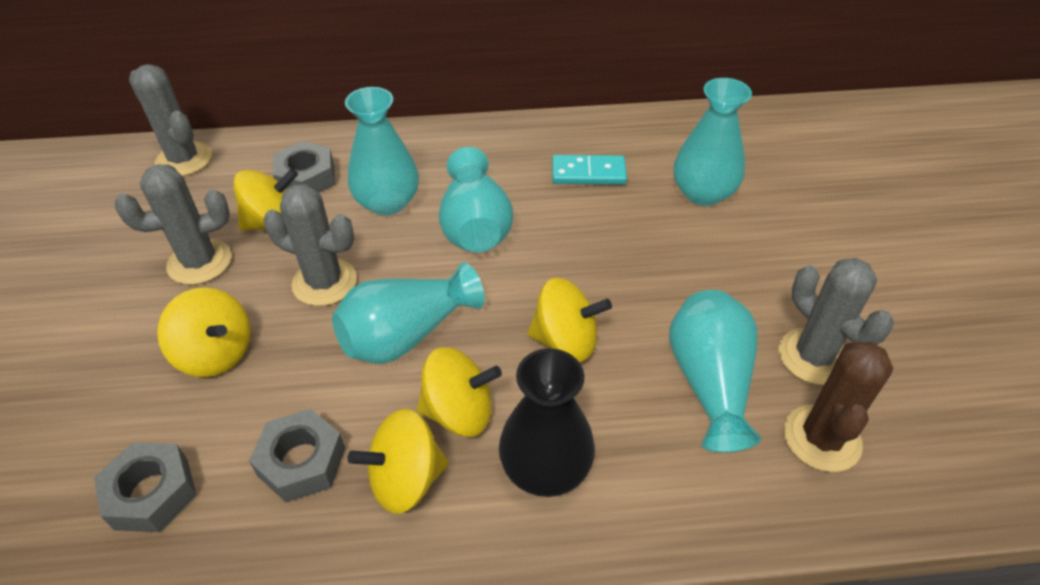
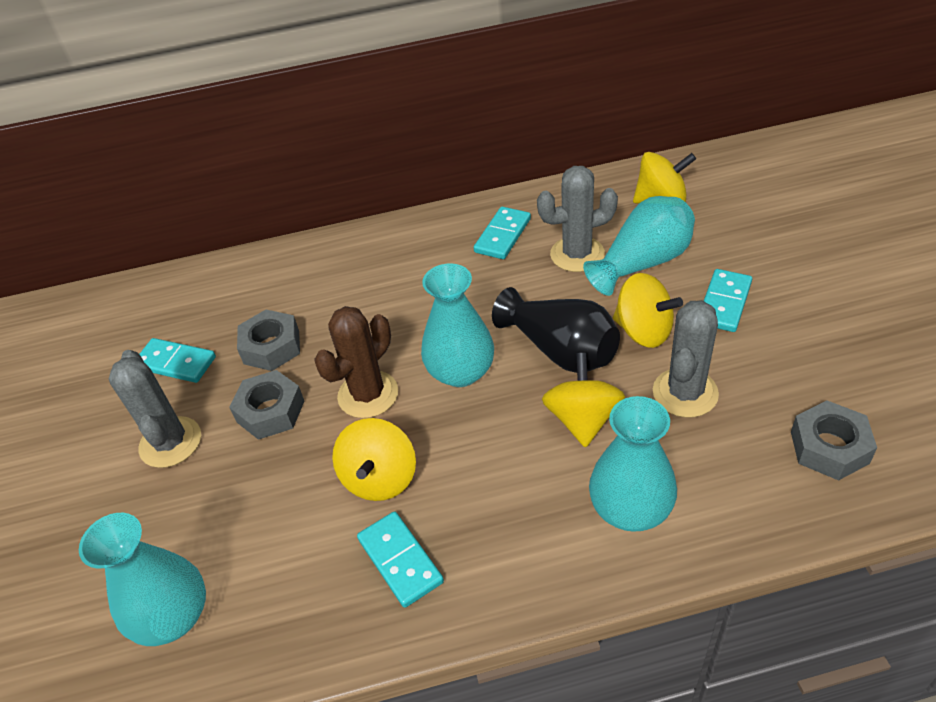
grey cactus: [115,164,231,285] [129,64,212,176] [263,184,357,306] [778,258,894,385] = 4 -> [109,350,201,468] [537,166,618,272] [653,300,719,418] = 3
turquoise domino: [552,155,627,185] = 1 -> [140,338,216,383] [357,511,444,608] [474,207,531,259] [704,269,752,332] = 4
turquoise vase: [332,262,485,364] [345,87,419,216] [439,147,513,252] [669,290,761,452] [674,78,752,206] = 5 -> [79,513,206,646] [421,263,494,387] [583,196,695,296] [589,396,677,532] = 4
yellow spinning top: [157,287,251,377] [233,168,298,230] [347,409,449,514] [417,347,502,437] [528,278,612,362] = 5 -> [332,418,416,501] [542,353,625,447] [613,273,683,348] [633,152,696,204] = 4

